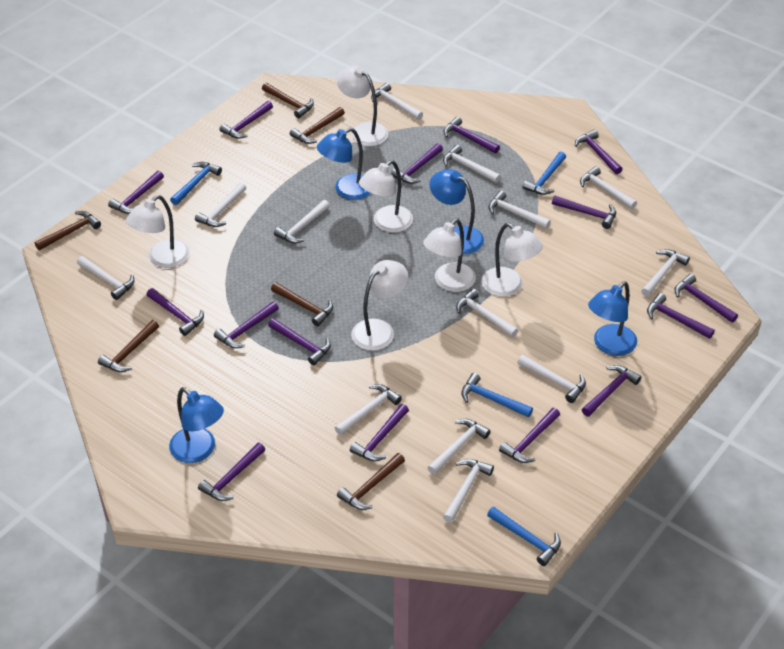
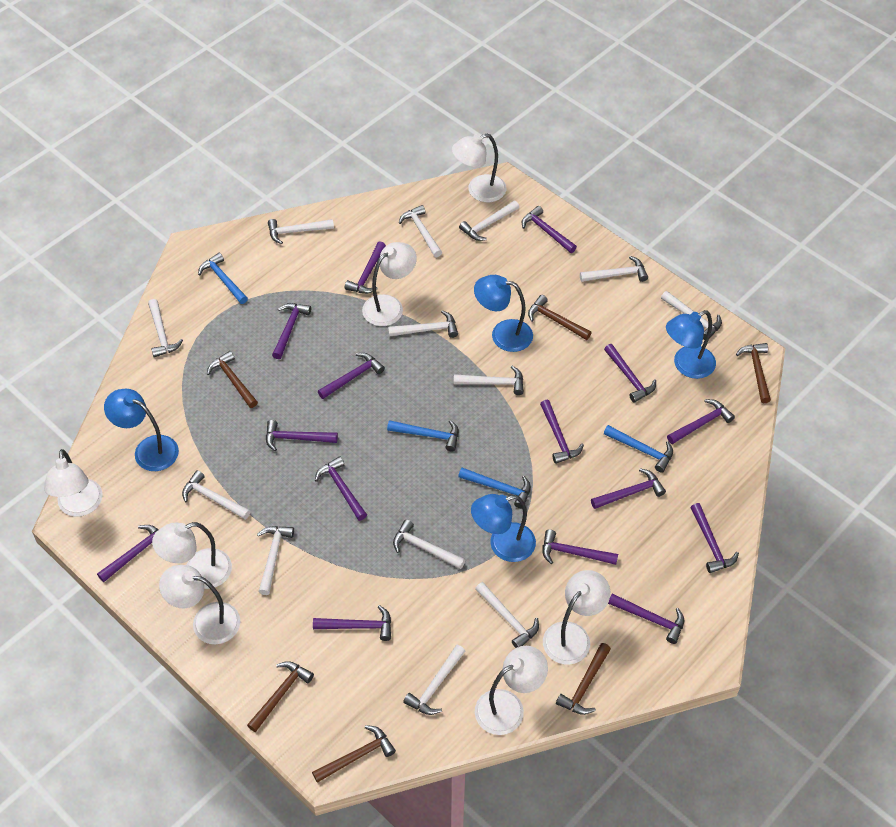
white lamp: [126,195,190,268] [337,66,388,146] [351,260,408,351] [359,160,413,233] [423,219,476,292] [481,223,543,297] = 6 -> [44,449,103,516] [152,522,232,589] [159,565,240,644] [362,242,417,326] [452,134,506,202] [475,646,548,735] [543,570,610,665] = 7

